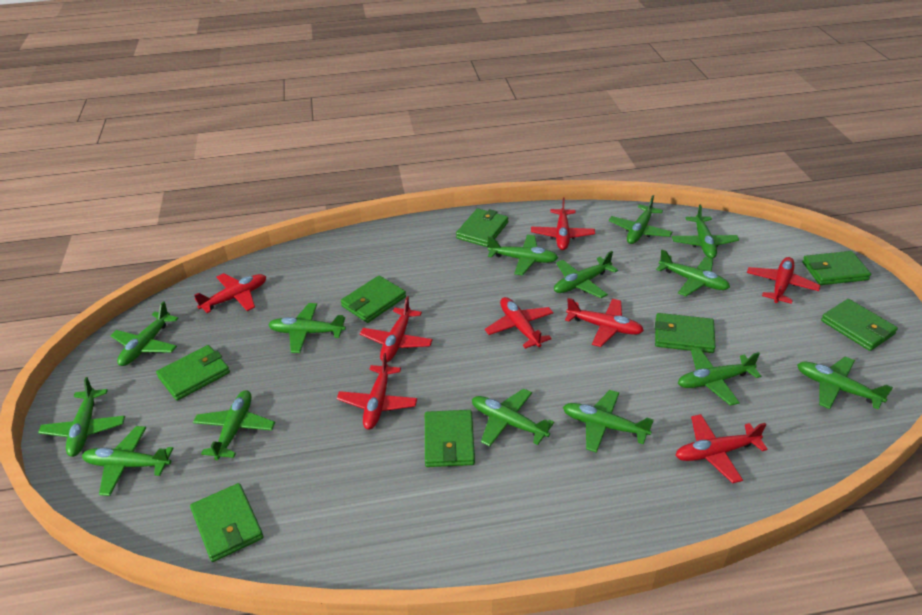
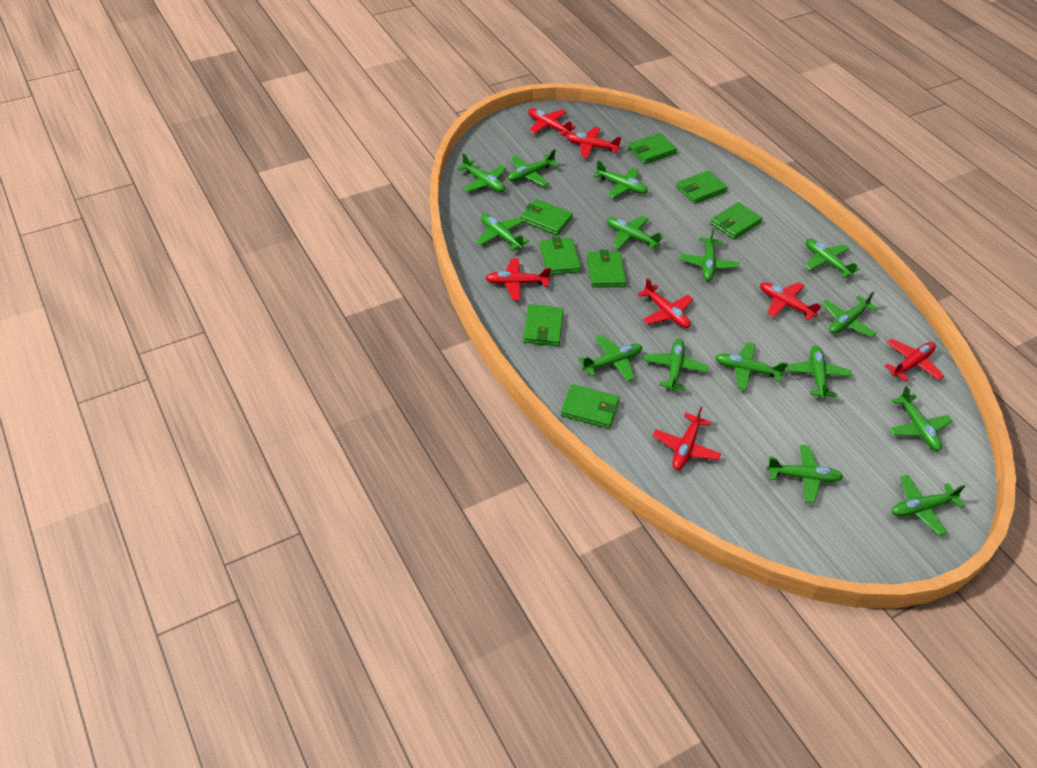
green plane: [38,377,125,457] [82,426,173,496] [110,301,179,366] [193,390,275,460] [268,303,346,353] [472,388,554,447] [488,235,558,275] [554,251,618,298] [563,390,654,453] [609,195,672,244] [656,250,730,296] [672,204,739,259] [678,348,761,406] [797,357,893,410] = 14 -> [457,153,506,192] [476,214,529,251] [508,149,559,186] [578,335,642,381] [593,160,648,198] [607,216,663,250] [644,339,709,391] [680,228,739,281] [715,342,788,390] [767,445,843,503] [786,346,852,399] [805,239,859,278] [822,291,878,337] [889,386,952,451] [892,475,965,535] = 15
red plane: [194,273,266,313] [337,353,417,430] [360,296,433,362] [485,297,553,349] [531,197,595,250] [565,298,644,347] [675,414,768,483] [747,257,821,304] = 8 -> [485,258,551,301] [528,108,576,136] [566,127,622,158] [638,278,693,328] [653,406,721,470] [760,282,821,320] [885,339,944,382] = 7

